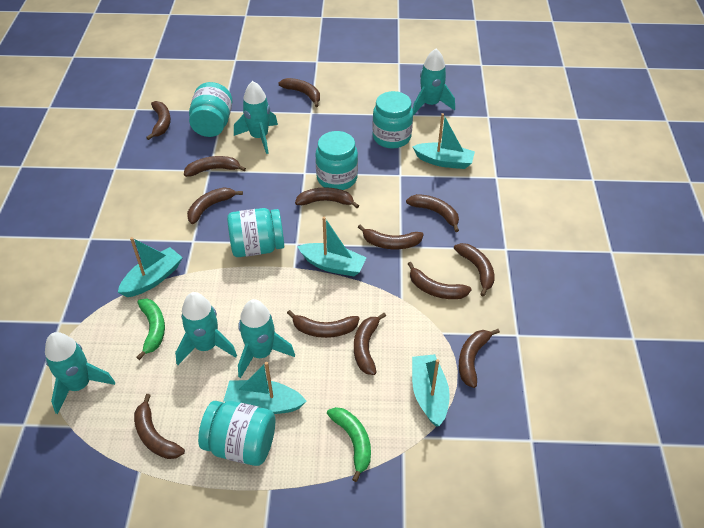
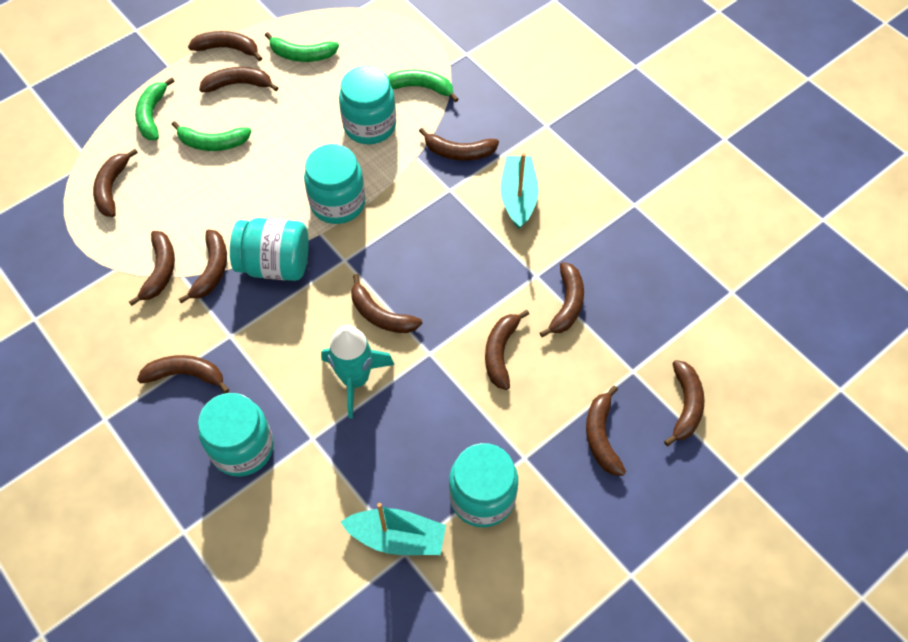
brown banana: [134,394,185,459] [146,101,171,140] [184,156,246,177] [187,188,243,224] [279,78,320,107] [287,310,359,338] [295,187,359,208] [354,313,386,375] [358,225,424,249] [406,194,459,232] [408,262,472,299] [454,243,495,297] [459,329,500,388] = 13 -> [93,149,138,217] [129,231,175,306] [137,355,229,393] [178,230,227,303] [188,31,262,61] [199,67,279,92] [351,274,422,333] [419,128,499,161] [485,310,529,390] [540,262,584,337] [586,385,626,476] [664,360,705,446] = 12
green banana: [136,298,165,360] [327,407,371,482] = 2 -> [135,77,175,140] [172,121,251,151] [265,32,339,62] [387,70,459,102] = 4
turquoise boat: [118,237,183,297] [223,362,307,414] [297,217,367,276] [412,113,475,169] [412,354,450,427] = 5 -> [341,503,446,555] [500,153,539,229] = 2
turquoise rocket: [45,332,115,414] [175,292,237,365] [234,81,278,154] [238,299,295,378] [413,49,455,115] = 5 -> [321,325,395,418] = 1

